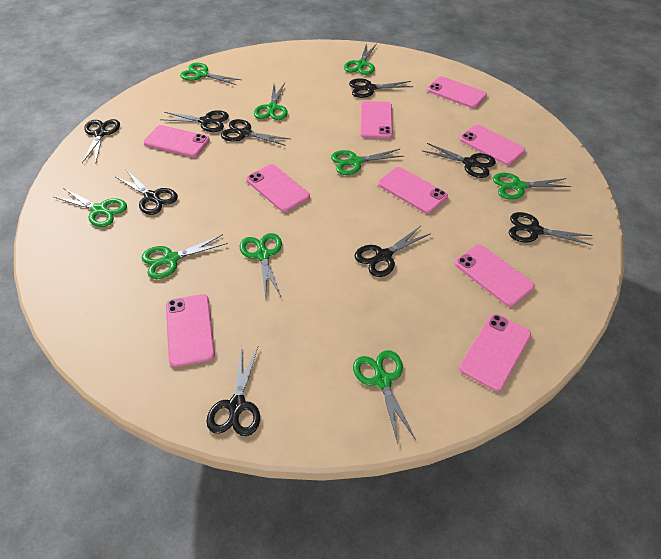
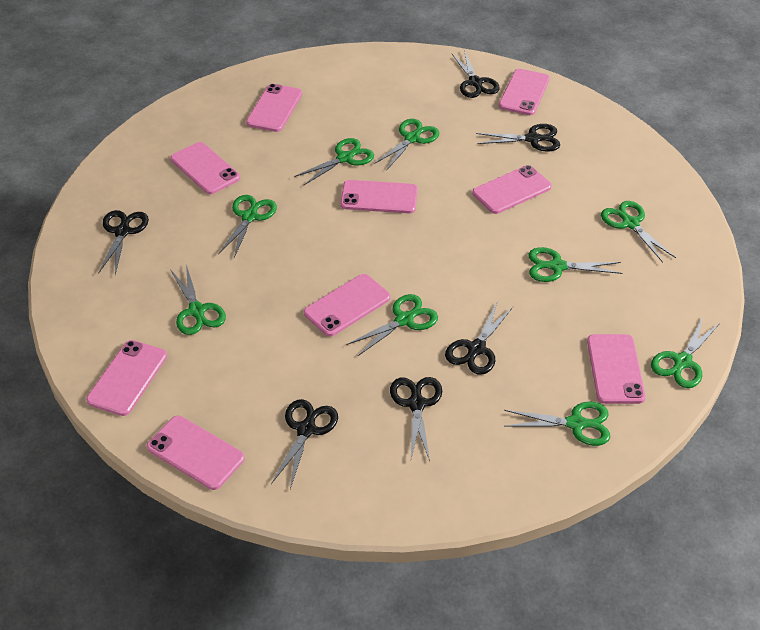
black scissors: [82,119,120,163] [116,170,178,215] [160,110,229,132] [206,345,260,436] [221,119,290,146] [349,78,414,98] [355,226,431,277] [423,143,496,178] [509,212,593,246] = 9 -> [98,210,149,275] [271,399,338,489] [390,377,442,461] [445,303,513,375] [451,50,500,98] [476,124,560,152] = 6

